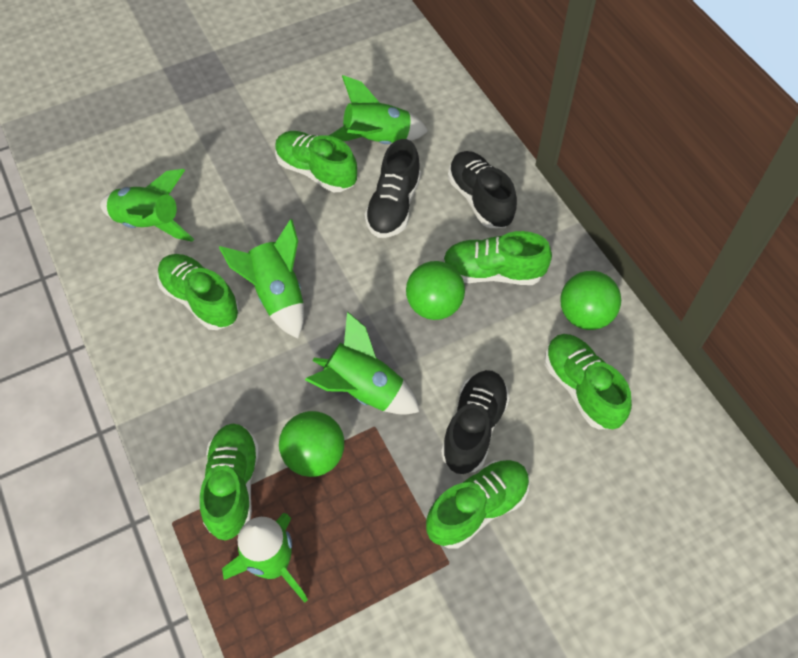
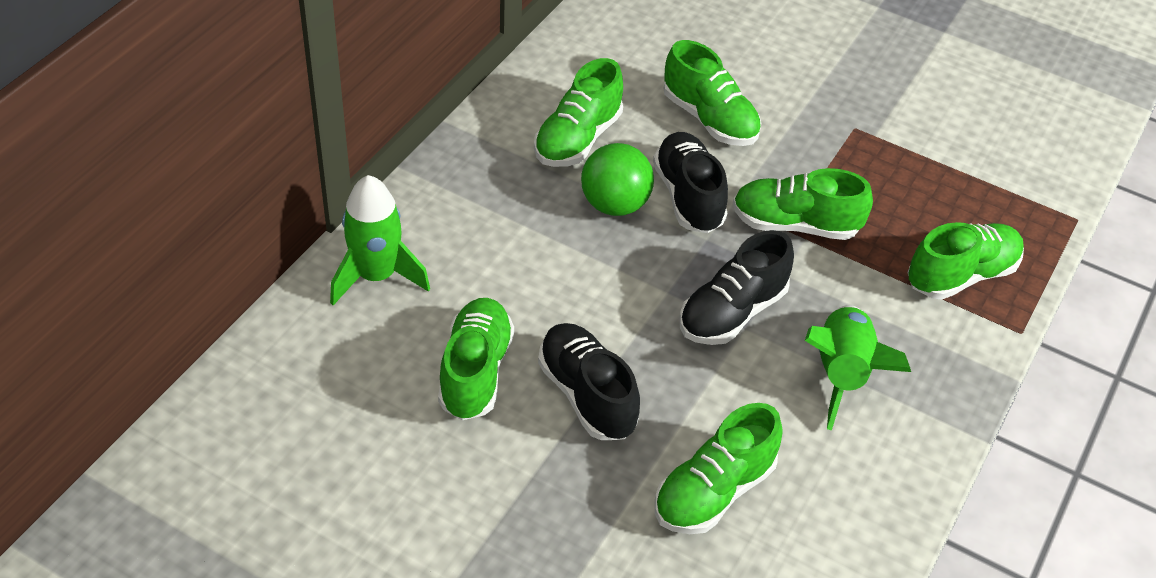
green ball: [279,411,344,477] [406,261,465,320] [560,271,621,330] = 3 -> [581,143,654,216] = 1
green rocket: [100,169,194,242] [219,219,304,338] [222,513,308,603] [305,311,420,415] [329,75,428,144] = 5 -> [330,175,430,305] [805,305,911,431] = 2

